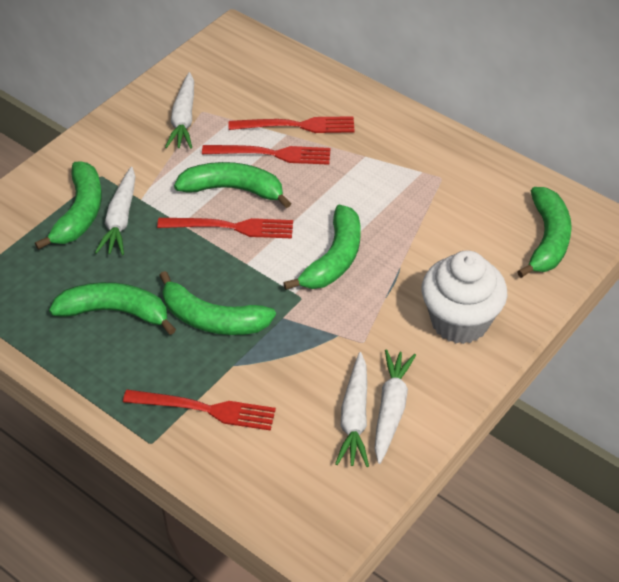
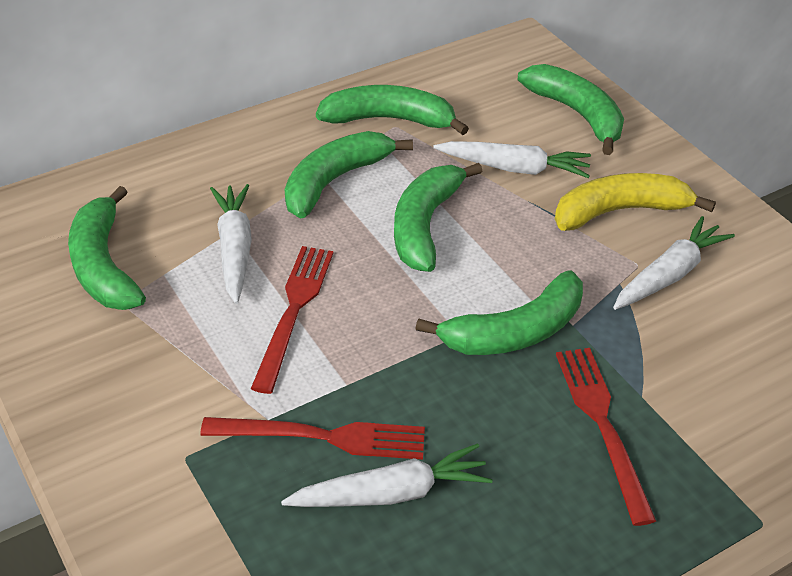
red fork: [123,389,276,431] [157,218,293,239] [202,145,331,165] [229,116,354,133] = 4 -> [200,417,425,460] [251,246,333,394] [556,348,656,526] = 3
white cupcake: [422,250,507,344] = 1 -> none = 0
yellow banana: none = 0 -> [555,173,716,231] = 1

